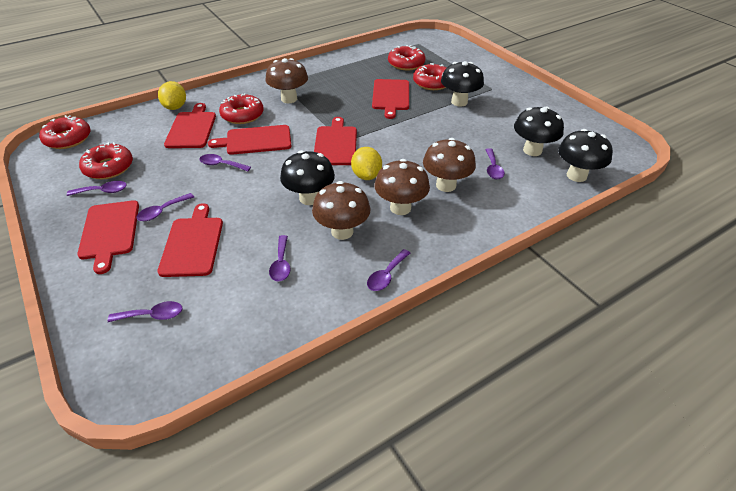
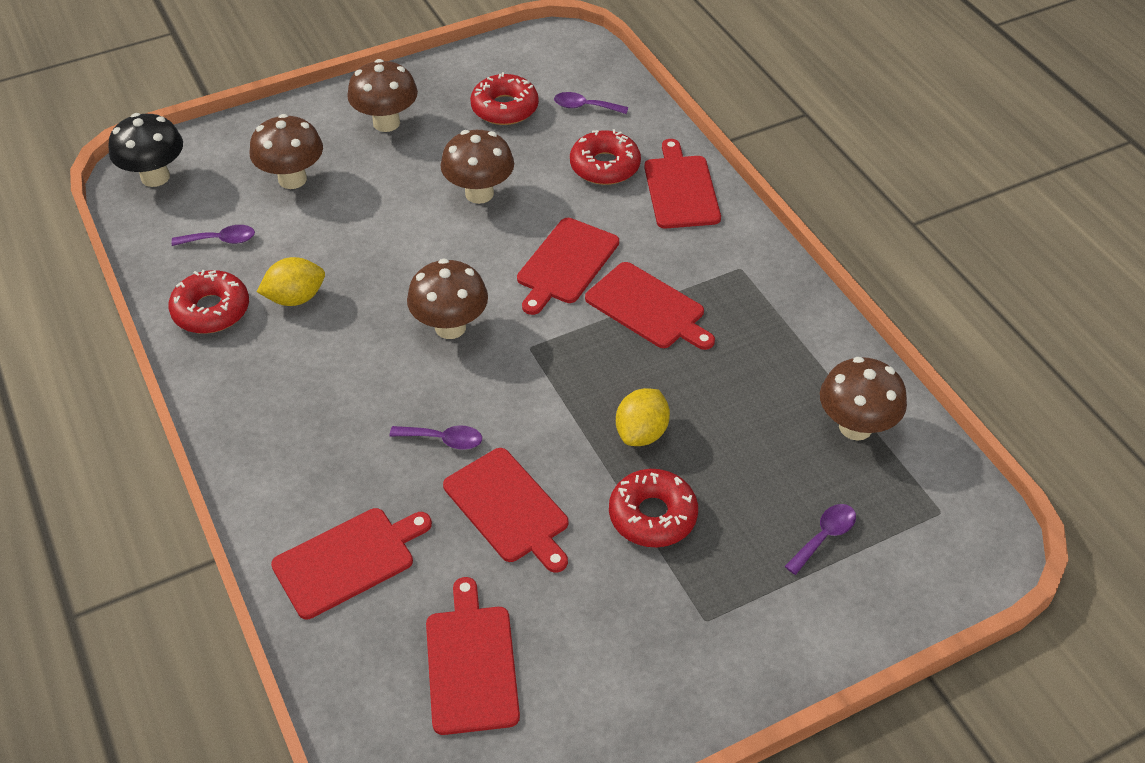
black mushroom: [280,150,335,205] [441,61,484,107] [514,106,564,156] [558,129,613,182] = 4 -> [108,113,183,187] = 1
brown mushroom: [265,58,308,103] [312,181,370,240] [374,159,430,215] [423,138,476,192] = 4 -> [250,114,323,189] [347,59,418,132] [407,258,488,339] [440,130,514,204] [820,357,907,441] = 5
purple spoon: [67,181,127,196] [108,301,182,322] [136,193,194,221] [200,154,251,171] [269,235,291,282] [367,249,410,291] [485,148,505,180] = 7 -> [172,225,255,246] [390,425,482,450] [554,92,628,114] [784,504,856,575] = 4
red donut: [39,115,91,149] [79,142,133,179] [219,93,264,124] [388,45,426,70] [413,63,446,90] = 5 -> [169,270,249,334] [470,72,539,125] [570,129,641,185] [609,469,698,547] = 4

